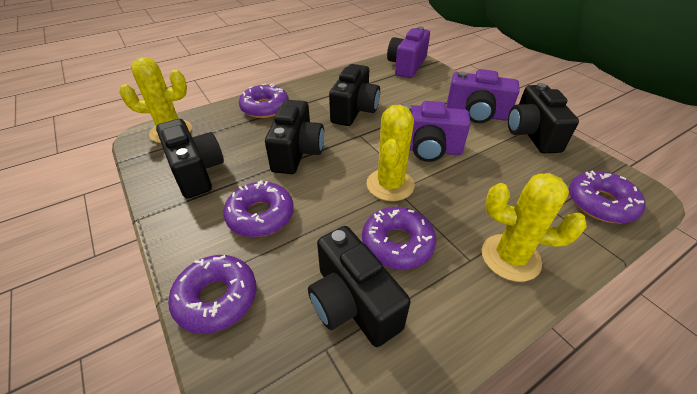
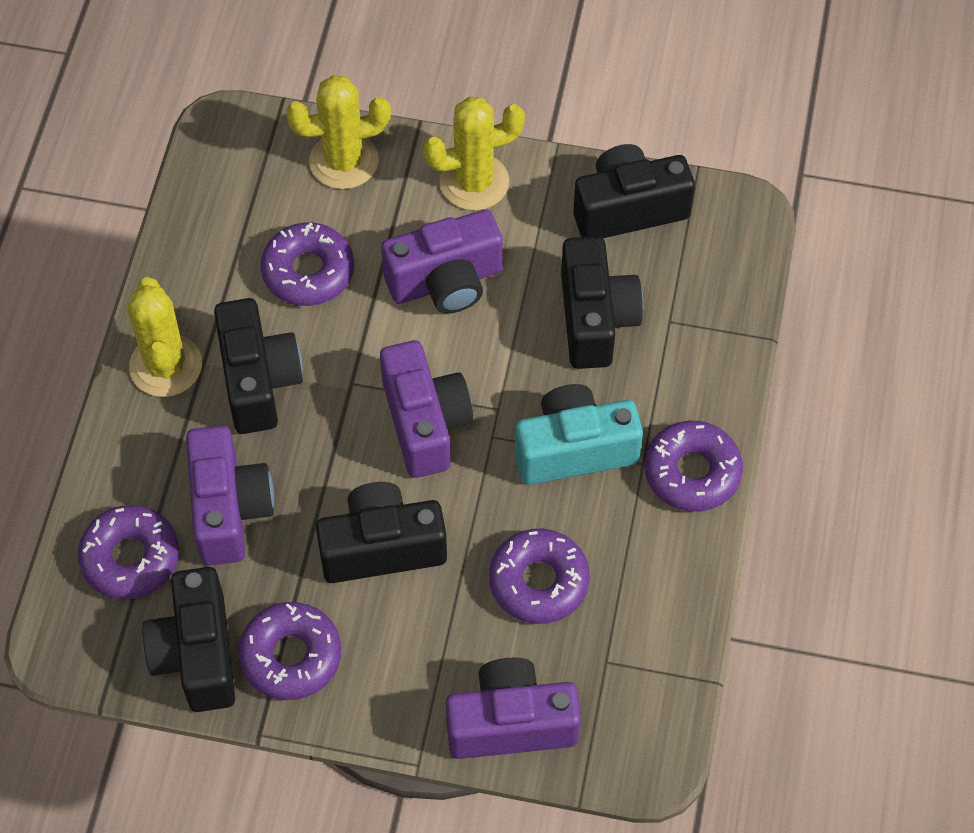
purple camera: [387,26,430,78] [399,101,471,162] [446,69,520,123] = 3 -> [186,425,274,565] [380,340,473,478] [381,210,503,313] [446,658,581,759] = 4
turquoise camera: none = 0 -> [515,384,643,485] = 1

